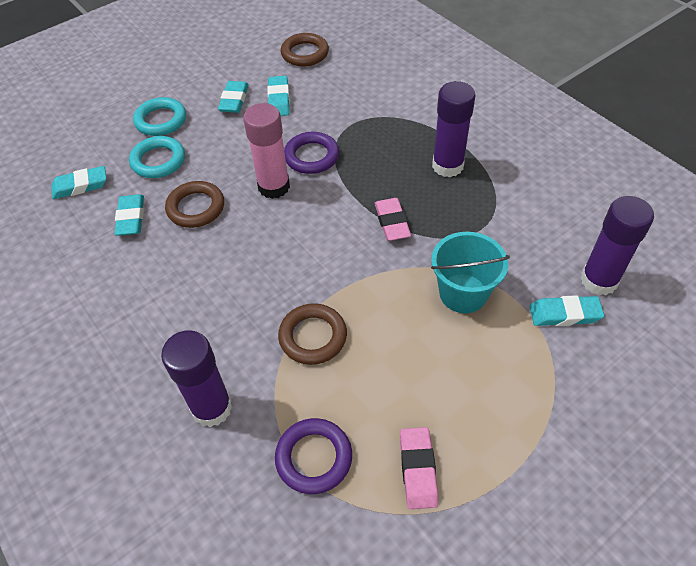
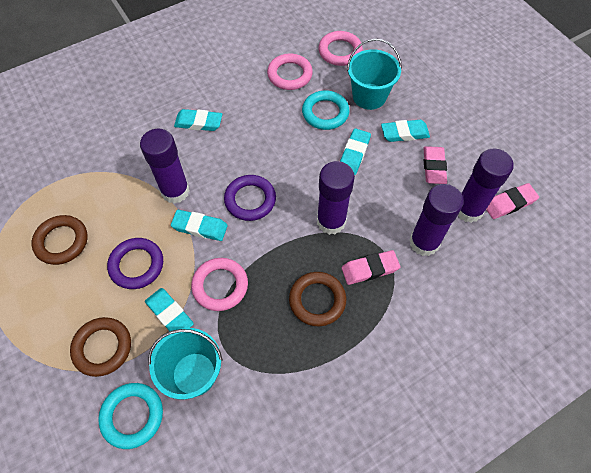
pink eraser: [375,198,411,241] [400,427,438,509] = 2 -> [342,250,400,285] [424,146,447,184] [486,183,539,219] = 3
pink glue stick: [243,103,290,199] = 1 -> none = 0
pink ring: none = 0 -> [191,258,248,311] [267,54,313,90] [318,31,363,66] = 3
purple glue stick: [161,330,232,427] [432,81,475,177] [580,196,654,296] = 3 -> [140,129,190,204] [317,161,355,235] [409,184,464,256] [458,149,514,223] = 4
turquoise bucket: [431,232,510,313] = 1 -> [148,328,223,400] [347,39,402,110] = 2

